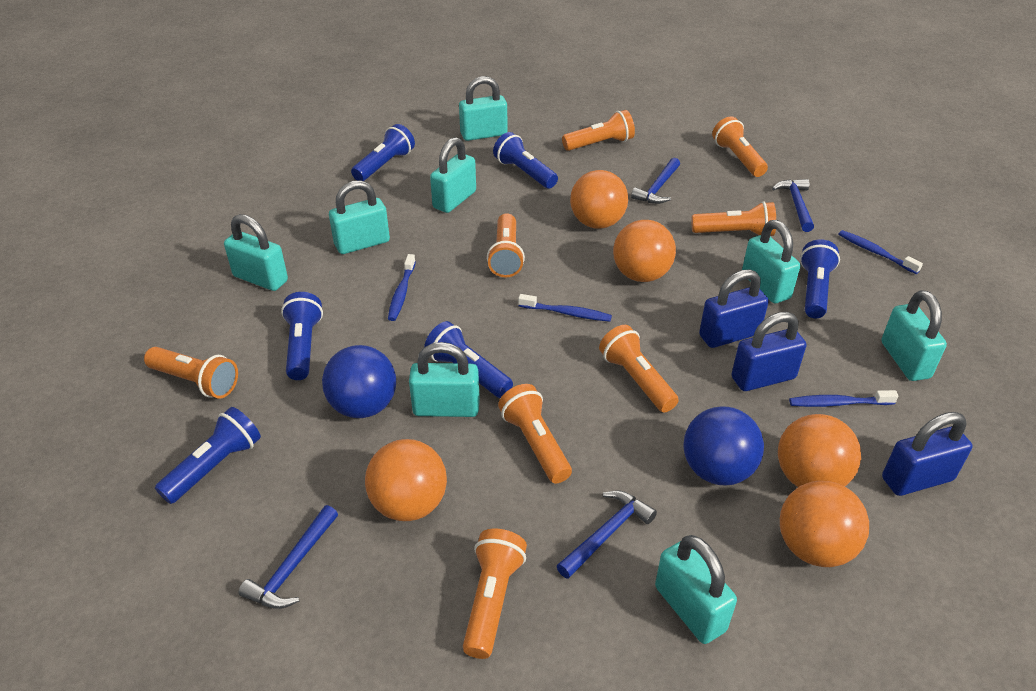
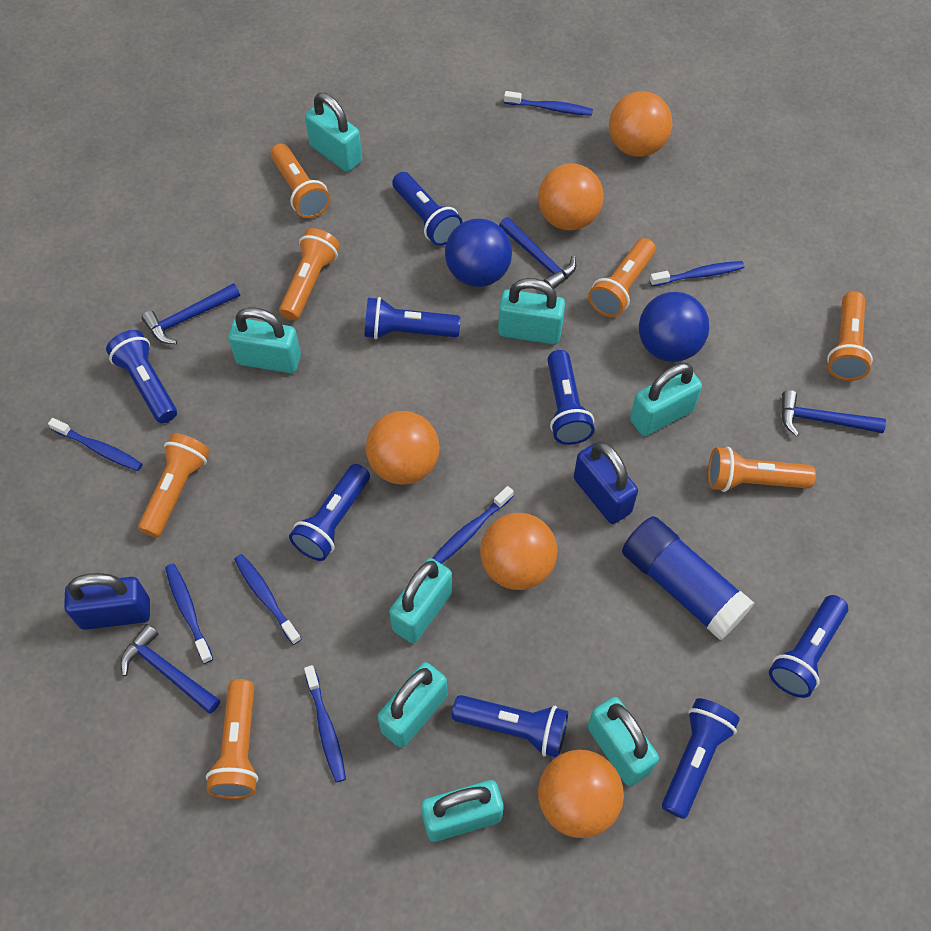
blue flashlight: [155,407,261,504] [281,292,323,380] [351,124,415,181] [424,321,513,398] [493,132,558,189] [800,239,840,318] = 6 -> [106,330,177,423] [289,464,370,561] [364,297,461,340] [392,172,463,246] [452,695,568,757] [547,350,595,445] [662,698,740,819] [769,595,848,698] = 8
blue glue stick: none = 0 -> [622,516,754,640] = 1
blue padlock: [699,270,769,348] [732,312,806,391] [882,412,973,496] = 3 -> [64,573,150,630] [574,442,638,524] = 2
blue toothbrush: [388,254,416,321] [518,294,612,322] [789,390,898,407] [839,230,923,274] = 4 -> [48,418,142,471] [165,564,213,664] [234,554,301,645] [304,665,346,783] [432,486,514,564] [504,91,593,116] [650,261,744,286] = 7
orange flashlight: [144,347,238,399] [463,529,527,659] [487,213,525,277] [498,384,572,483] [562,110,635,151] [599,325,679,413] [691,201,776,236] [712,117,768,177] = 8 -> [138,433,210,537] [206,679,258,799] [270,144,330,218] [279,228,340,321] [588,238,656,317] [708,447,816,492] [827,291,873,381] = 7

